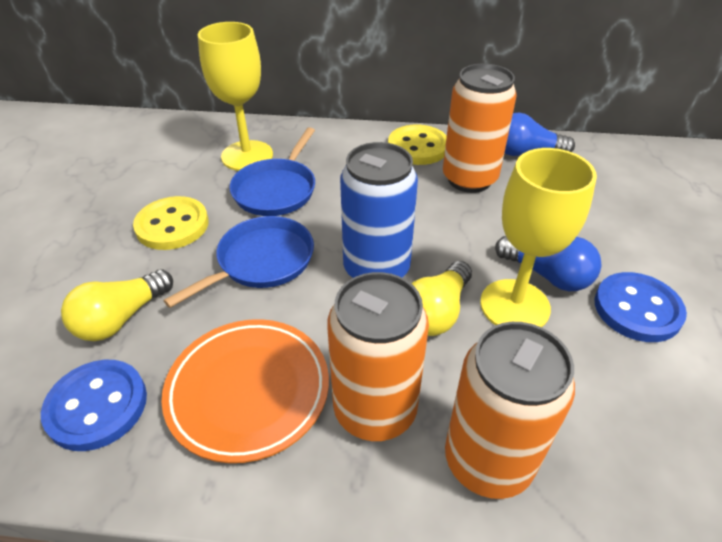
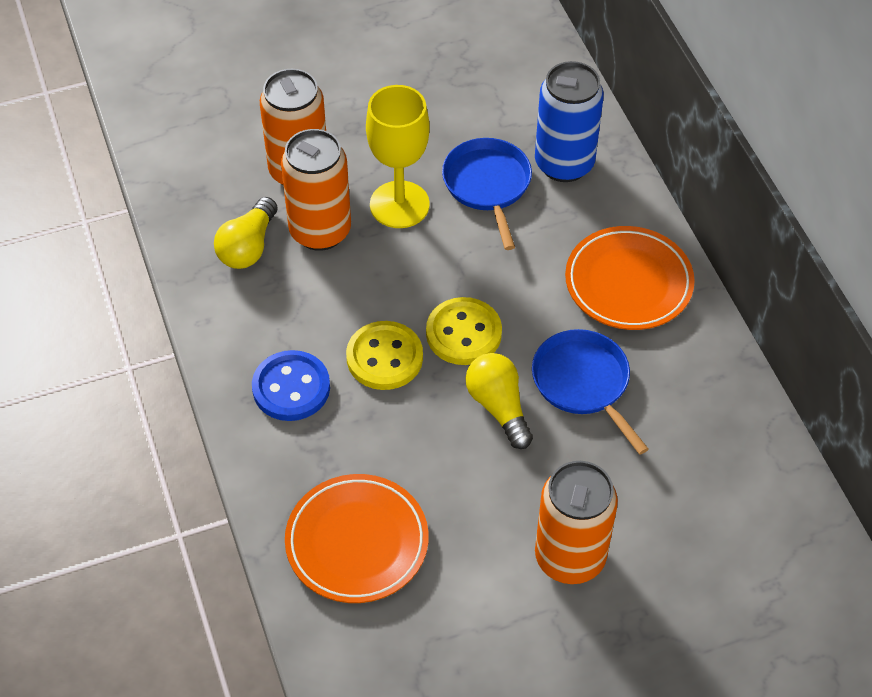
blue button: [41,360,147,451] [595,272,687,342] = 2 -> [252,350,330,421] = 1
blue light bulb: [495,236,601,291] [505,113,575,156] = 2 -> none = 0
orange plate: [161,319,329,463] = 1 -> [285,474,429,603] [565,226,695,330] = 2
yellow goblet: [198,22,273,171] [480,148,597,327] = 2 -> [366,85,430,228] = 1

